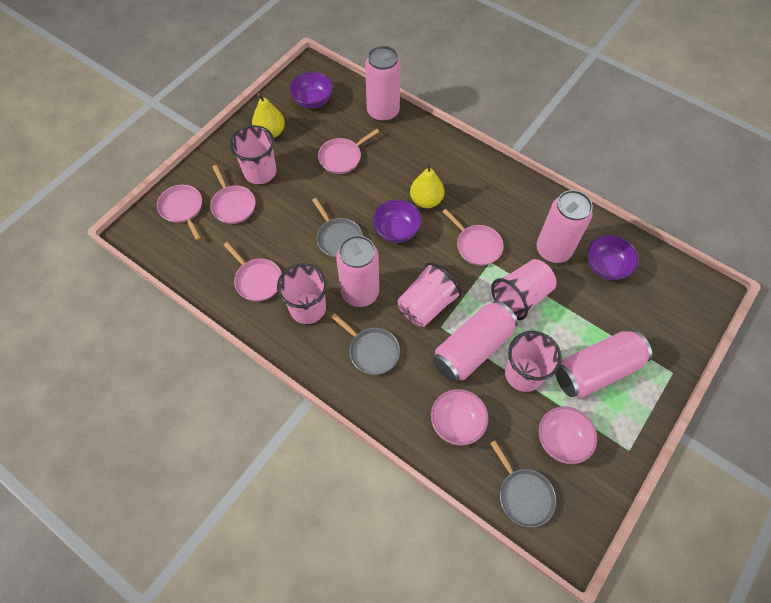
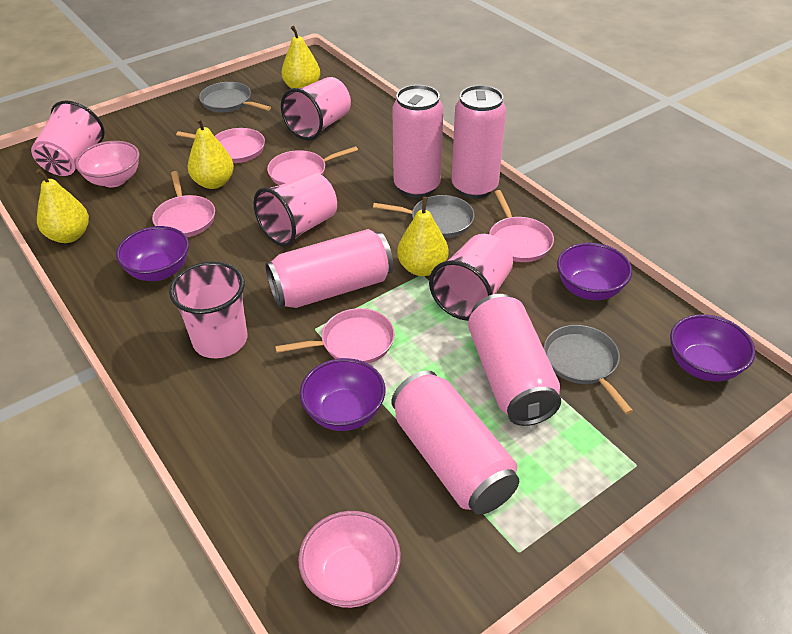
purple bowl: [289,71,333,109] [373,199,422,243] [587,235,639,280] = 3 -> [116,226,189,281] [300,358,385,431] [557,243,632,300] [670,314,756,382] = 4
yellow pear: [252,93,285,138] [410,161,444,208] = 2 -> [36,169,89,243] [188,118,234,189] [282,26,320,89] [397,197,448,276] = 4

